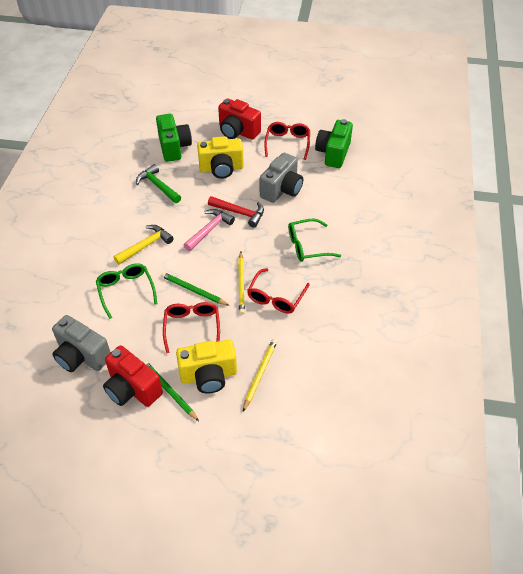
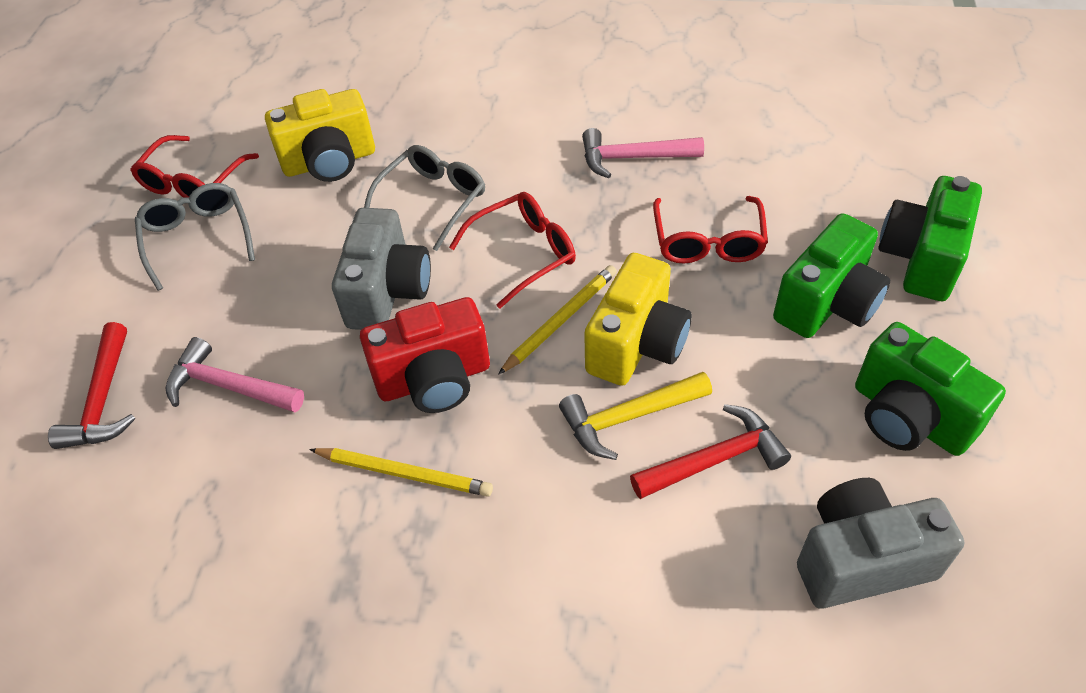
green camera: [156,114,192,162] [315,119,353,168] = 2 -> [773,213,890,338] [855,322,1006,456] [879,176,982,301] = 3
green glasses: [96,263,157,319] [288,218,341,262] = 2 -> none = 0
green hammer: [136,164,181,203] = 1 -> none = 0
green pencil: [143,361,199,421] [161,272,230,306] = 2 -> none = 0
grey glasses: none = 0 -> [135,183,255,291] [364,145,485,251] = 2
pink hammer: [184,209,235,251] = 1 -> [166,337,304,412] [582,128,704,178] = 2
red camera: [103,345,163,407] [218,99,261,140] = 2 -> [360,297,490,413] = 1
red hammer: [208,196,264,228] = 1 -> [48,322,135,449] [630,404,791,499] = 2

